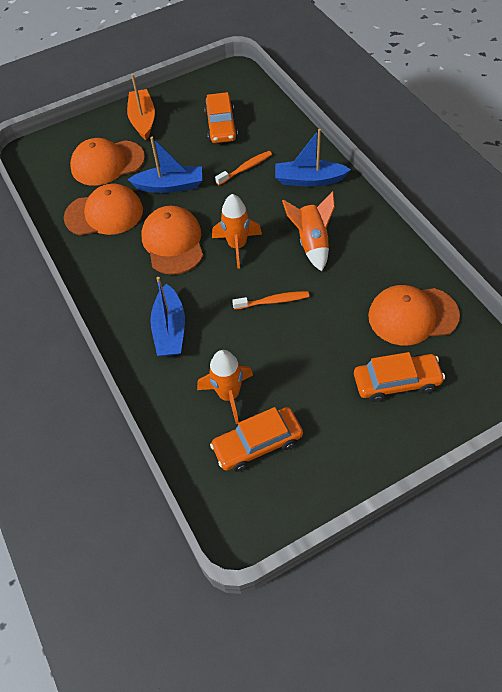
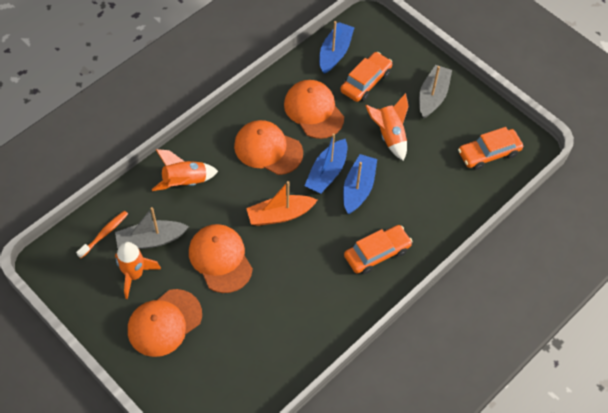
grey boat: none = 0 -> [115,207,189,249] [419,65,452,119] = 2
orange toothbrush: [215,151,272,185] [232,291,309,310] = 2 -> [76,211,128,259] = 1

